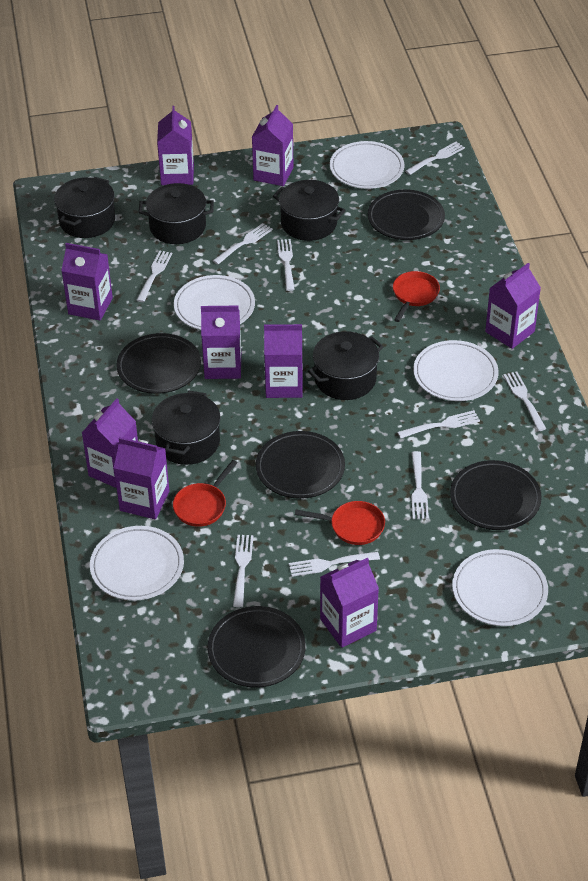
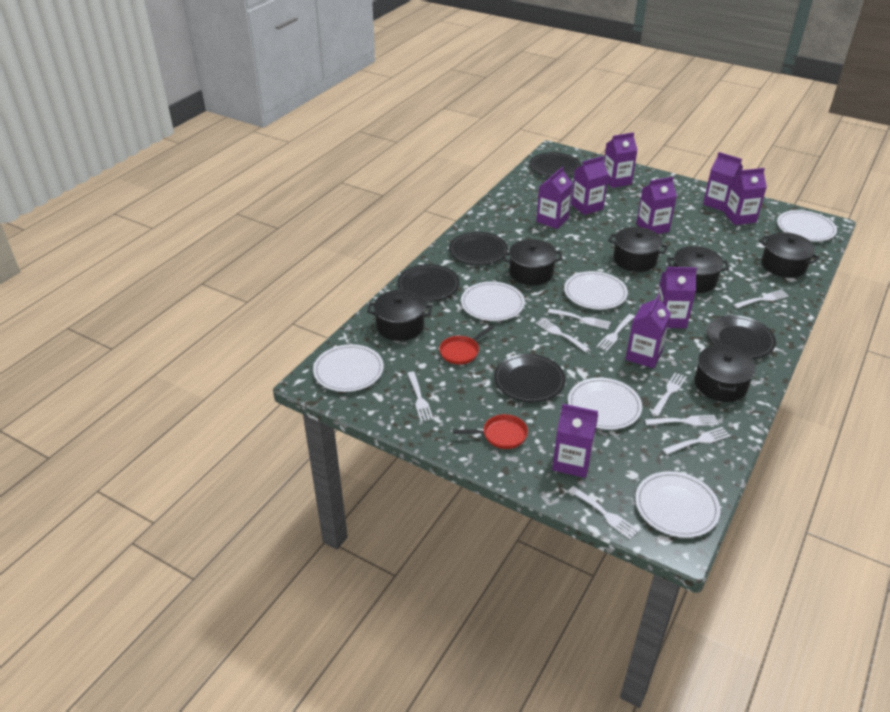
black pot: [54,177,115,238] [139,183,214,244] [152,391,221,465] [273,180,346,241] [308,331,384,400] = 5 -> [367,290,432,341] [503,239,563,285] [608,227,668,272] [667,246,729,293] [694,344,756,402] [759,232,820,278] = 6
red pan: [173,460,237,527] [295,501,385,545] [393,271,440,322] = 3 -> [439,325,494,364] [453,414,528,449] = 2
white plate: [90,526,184,601] [174,275,255,330] [330,141,404,189] [413,340,499,401] [452,549,548,626] = 5 -> [313,344,384,392] [461,282,525,321] [564,271,628,310] [568,378,642,430] [635,471,720,538] [777,210,837,242] = 6

